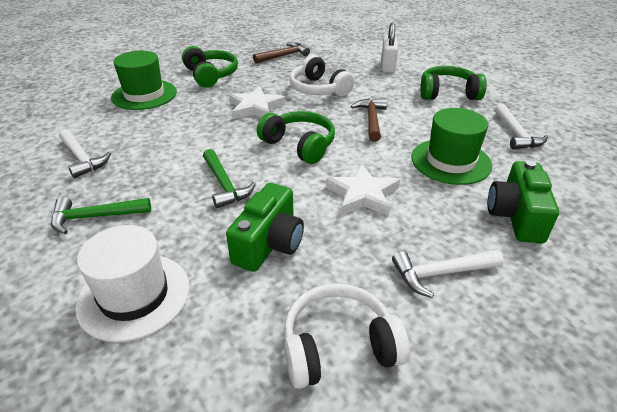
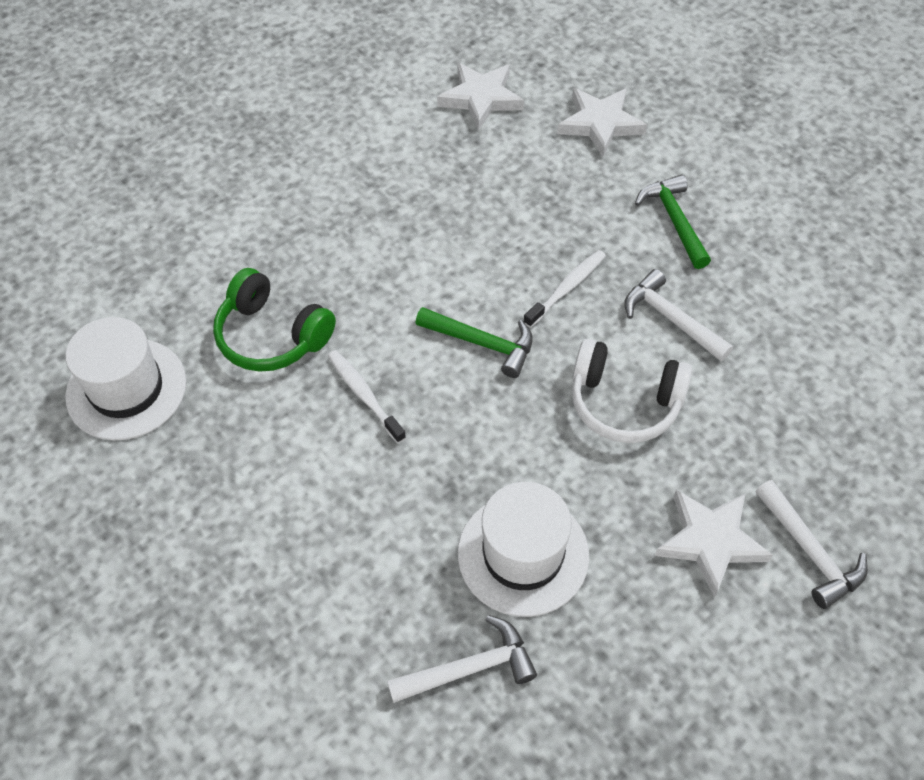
brown hammer: [253,42,310,63] [351,98,387,142] = 2 -> none = 0
green camera: [226,183,304,272] [488,160,559,244] = 2 -> none = 0
green hat: [111,51,177,110] [411,108,492,185] = 2 -> none = 0
green headphones: [182,46,238,88] [257,111,335,164] [420,66,487,100] = 3 -> [213,268,336,371] = 1
white hat: [75,225,190,342] = 1 -> [65,317,186,440] [458,482,589,617] = 2
white headphones: [284,283,410,389] [290,55,354,97] = 2 -> [572,339,693,443] = 1
white padlock: [381,22,398,73] = 1 -> none = 0
white star: [229,86,285,119] [326,164,400,216] = 2 -> [437,63,524,131] [557,88,647,157] [655,490,773,598] = 3
white toothbrush: none = 0 -> [328,350,406,443] [523,250,606,328] = 2

